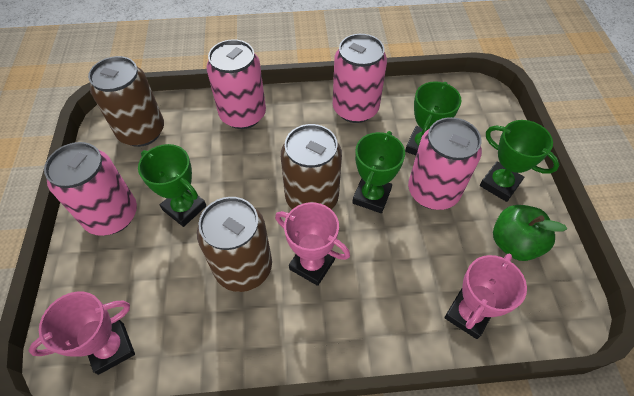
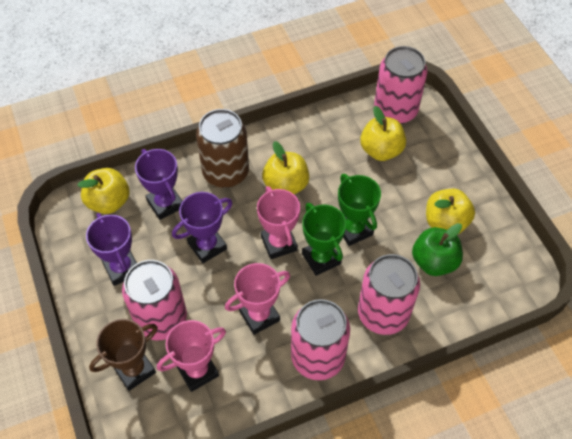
brown can: [88,56,164,147] [197,197,272,292] [281,124,342,210] = 3 -> [196,109,249,188] = 1
brown trophy: none = 0 -> [89,319,158,391] = 1
green trophy: [138,144,206,227] [352,131,405,213] [405,81,461,155] [480,120,559,202] = 4 -> [302,203,346,276] [338,174,381,246] = 2
purple trophy: none = 0 -> [86,213,137,286] [135,149,182,220] [172,192,233,263] = 3
yellow apple: none = 0 -> [77,168,130,214] [262,141,309,194] [360,106,406,161] [426,189,475,234] = 4

